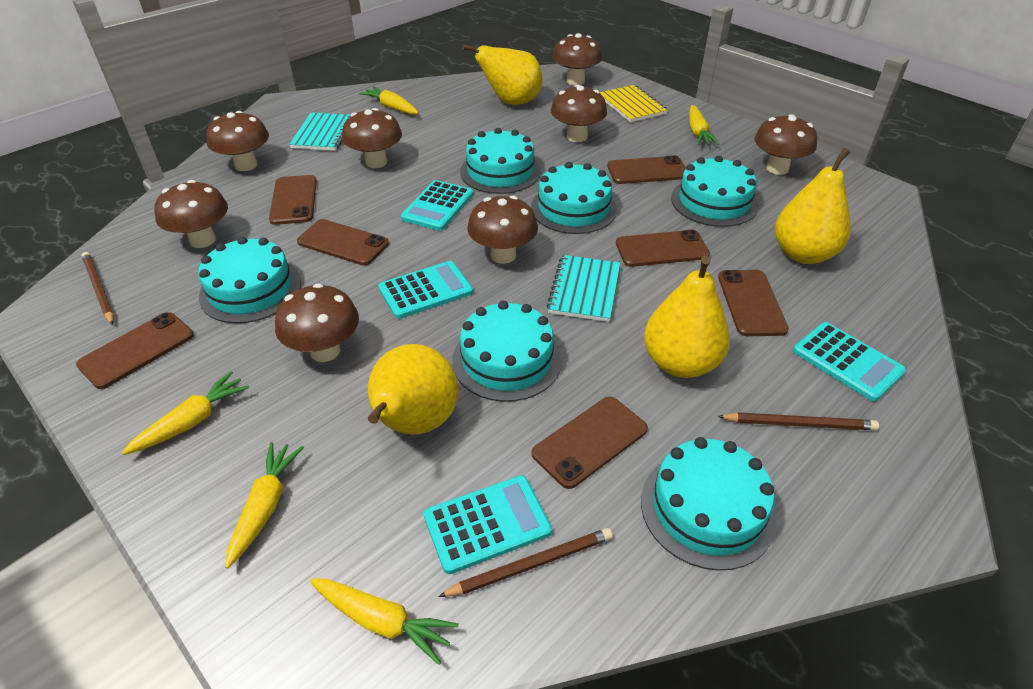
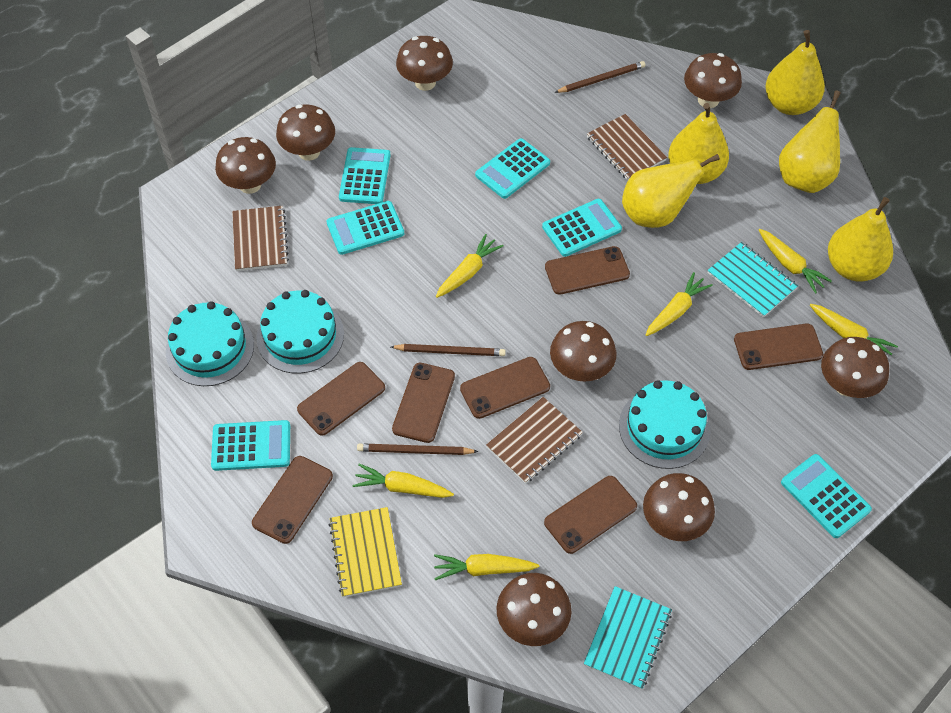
brown notebook: none = 0 -> [232,205,289,271] [486,397,583,484] [587,114,667,180] = 3
turquoise cake: [198,237,301,323] [452,301,562,402] [460,128,541,194] [531,162,617,234] [641,437,776,571] [671,156,758,227] = 6 -> [166,301,254,386] [257,290,344,374] [619,380,711,469] = 3
turquoise calculator: [378,261,473,319] [401,180,473,231] [424,475,552,574] [793,322,906,401] = 4 -> [211,420,290,471] [327,201,404,255] [339,147,391,204] [475,138,550,199] [542,199,622,257] [781,454,872,538] = 6
yellow carrot: [121,371,249,455] [225,442,304,568] [310,578,459,665] [359,86,419,114] [689,105,719,145] = 5 -> [352,464,454,498] [434,554,539,580] [436,234,504,298] [645,272,713,336] [759,229,832,294] [810,304,898,355] = 6
yellow pear: [368,344,458,435] [462,44,542,105] [644,256,730,378] [775,148,851,264] = 4 -> [622,154,720,228] [668,103,729,184] [765,30,825,115] [779,91,841,193] [828,197,893,282] = 5

